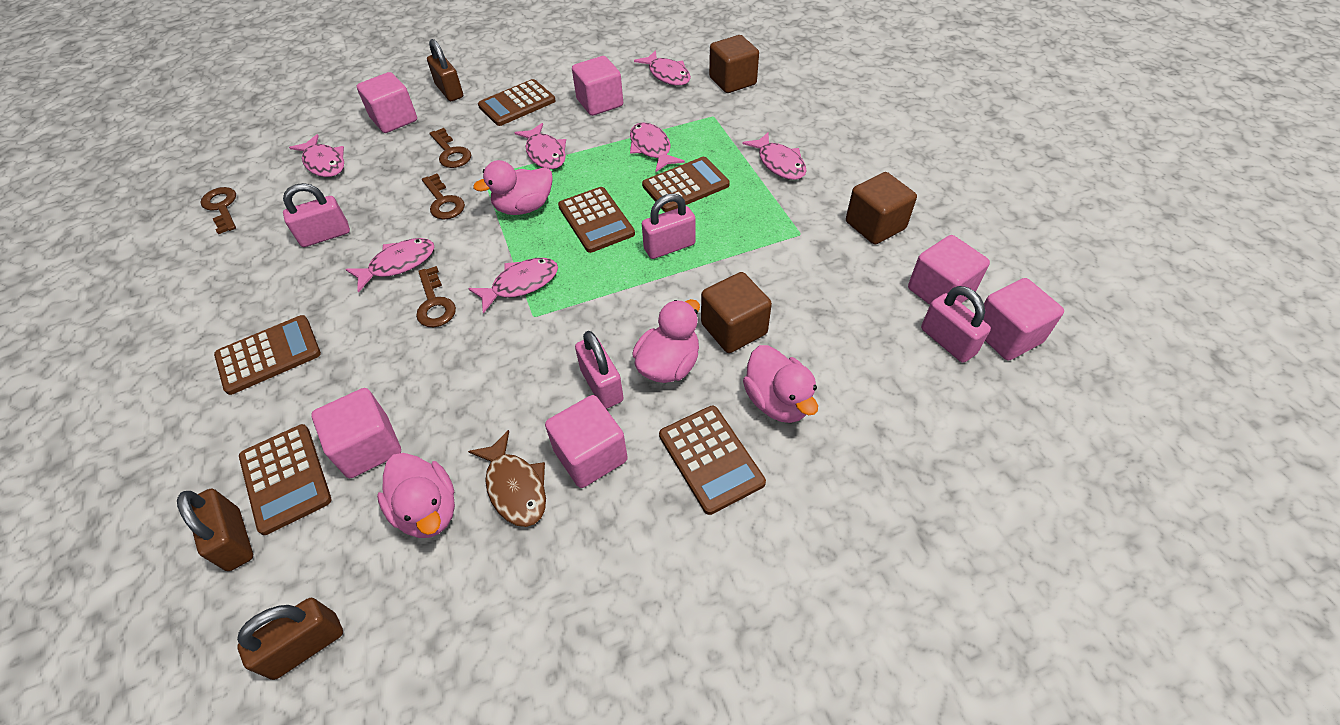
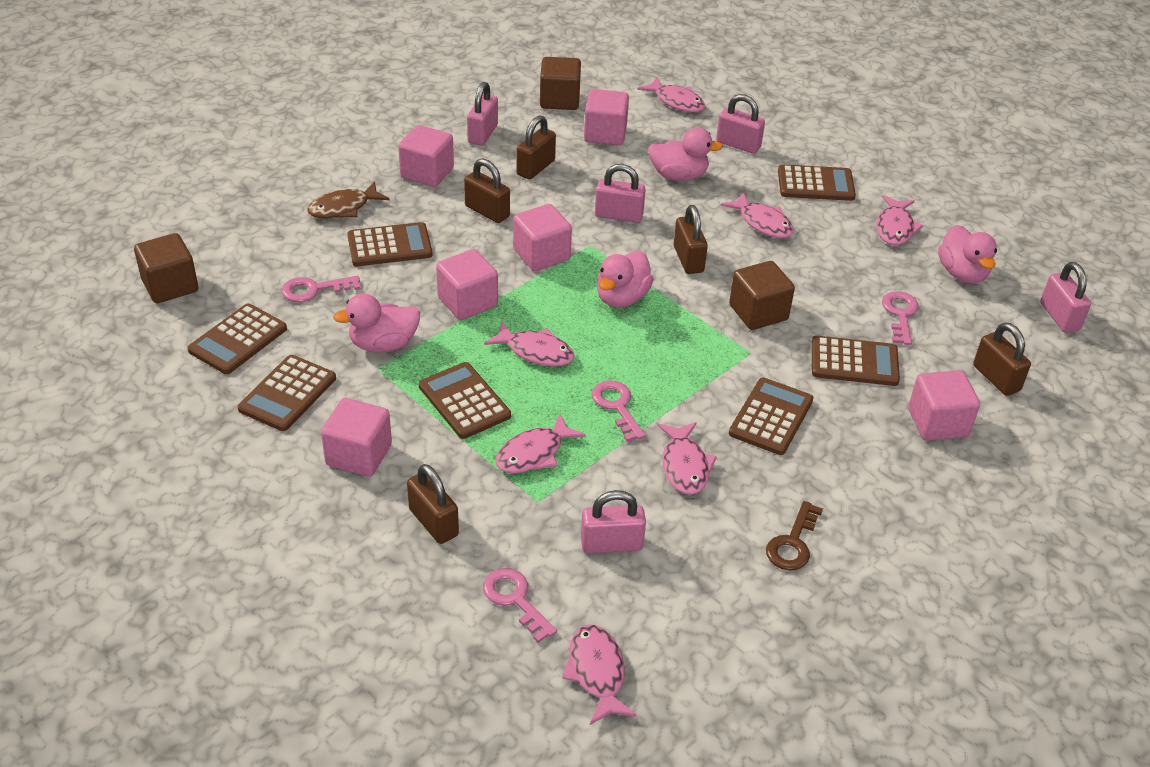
brown calculator: [214,315,321,395] [239,424,331,535] [478,79,556,126] [558,187,635,253] [642,157,730,212] [659,406,766,515] = 6 -> [187,303,287,374] [238,355,336,431] [347,222,433,266] [419,362,511,439] [729,377,814,455] [778,164,856,201] [812,336,900,386] = 7
brown key: [200,187,236,234] [416,266,456,327] [422,174,465,220] [429,128,471,168] = 4 -> [766,501,823,571] = 1
brown padlock: [177,489,253,571] [237,598,343,680] [427,39,463,101] = 3 -> [407,464,459,544] [464,158,510,223] [516,115,556,180] [674,205,708,274] [973,322,1031,396] = 5
pink key: none = 0 -> [282,276,360,302] [483,568,557,643] [592,380,645,442] [882,291,919,345] = 4
pink padlock: [283,183,350,247] [575,331,624,409] [642,193,696,259] [921,286,991,363] = 4 -> [467,82,498,146] [581,490,646,553] [595,164,646,223] [716,94,765,154] [1041,262,1091,333] = 5

